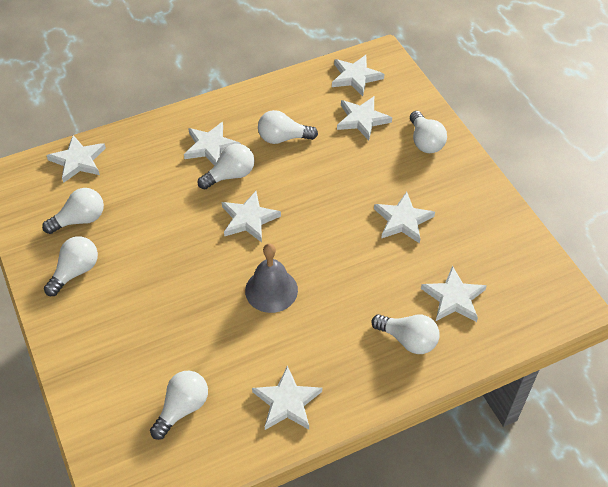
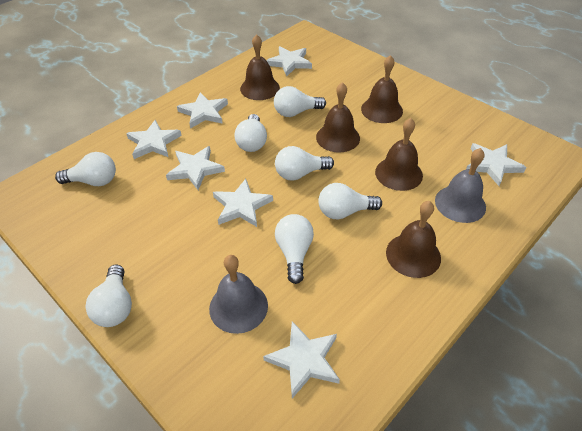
brown bell: none = 0 -> [240,34,280,100] [316,82,360,153] [361,55,403,123] [375,118,423,191] [386,201,441,278] = 5
grey bell: [245,243,298,313] = 1 -> [209,255,268,334] [435,148,486,223] = 2
white star: [46,135,106,183] [184,122,241,166] [222,191,281,243] [252,366,322,430] [332,55,384,96] [337,96,392,140] [374,192,435,243] [421,266,487,322] = 8 -> [126,120,182,159] [166,146,225,190] [177,92,228,129] [213,179,273,227] [263,321,340,399] [266,46,312,76] [466,143,526,186] = 7

